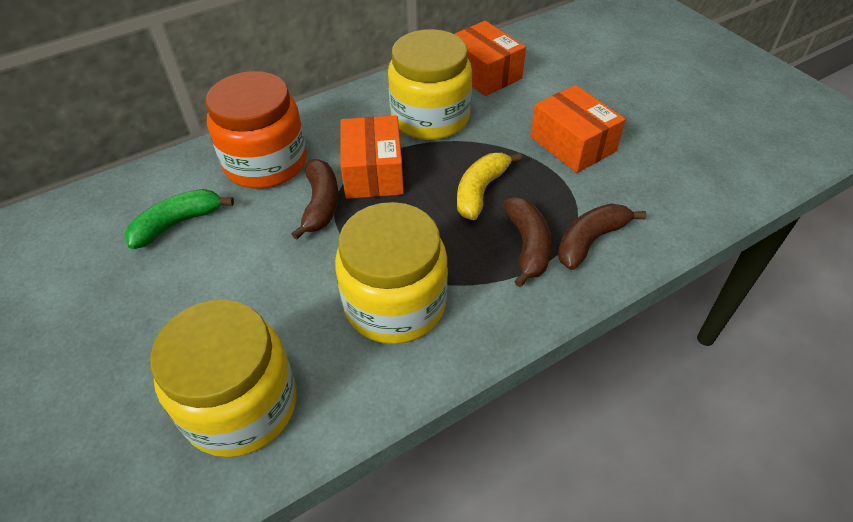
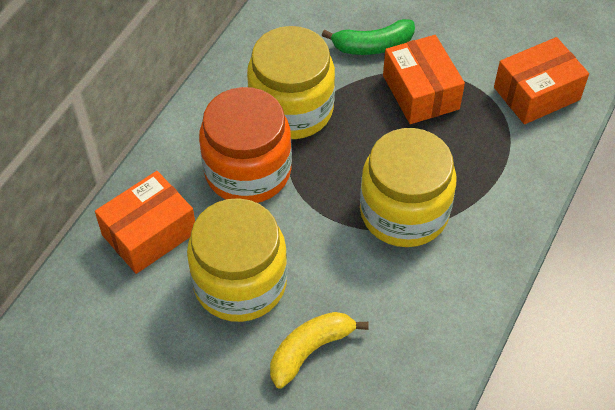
brown banana: [292,159,339,240] [504,197,552,287] [558,204,647,270] = 3 -> none = 0

